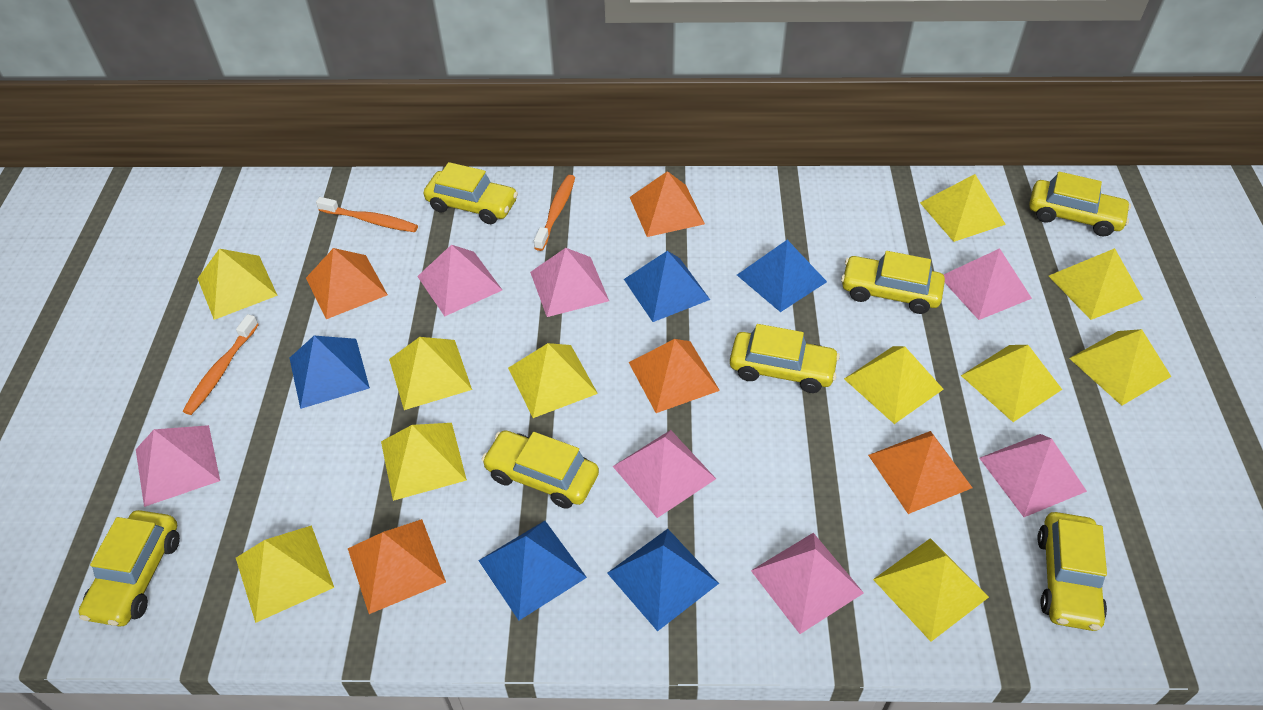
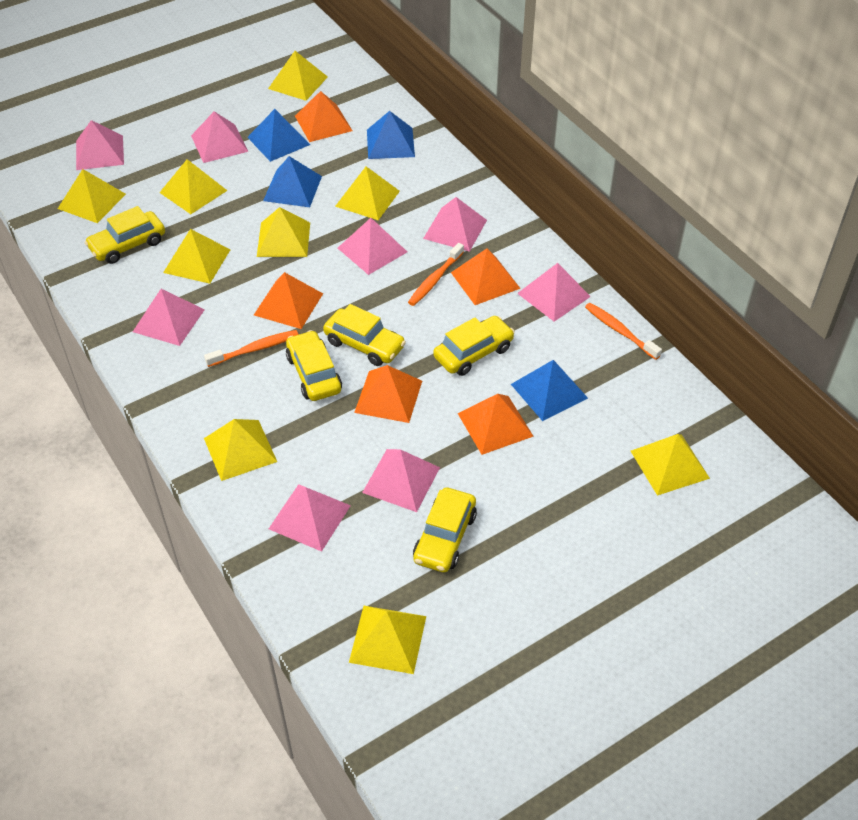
blue pyramid: [289,336,370,409] [478,521,587,621] [607,529,719,631] [624,251,710,322] [737,240,827,312] = 5 -> [247,109,310,162] [263,156,322,207] [367,111,415,159] [511,360,588,421] = 4
pink pyramid: [136,425,220,507] [417,245,502,316] [530,248,609,317] [613,430,716,518] [751,533,864,634] [943,248,1032,320] [979,434,1087,517] = 7 -> [76,120,124,170] [133,289,205,346] [191,111,249,163] [269,484,351,552] [338,218,407,275] [362,449,440,512] [423,197,487,252] [517,263,591,322] = 8
yellow car: [78,510,180,626] [424,162,518,224] [482,430,599,509] [730,324,840,393] [841,251,945,314] [1029,171,1131,236] [1037,512,1107,631] = 7 -> [85,206,165,264] [286,330,342,401] [323,304,406,366] [413,488,477,572] [433,316,515,376] = 5
yellow pyramid: [197,249,278,320] [236,525,334,623] [381,423,467,501] [389,337,472,410] [508,343,598,418] [844,346,944,424] [873,538,989,642] [920,174,1006,242] [961,345,1062,422] [1049,248,1143,320] [1069,329,1171,406] = 11 -> [58,169,126,223] [159,159,228,214] [163,229,230,284] [204,419,277,481] [257,207,310,257] [268,51,328,101] [335,166,400,220] [349,606,426,674] [631,434,710,496] = 9

